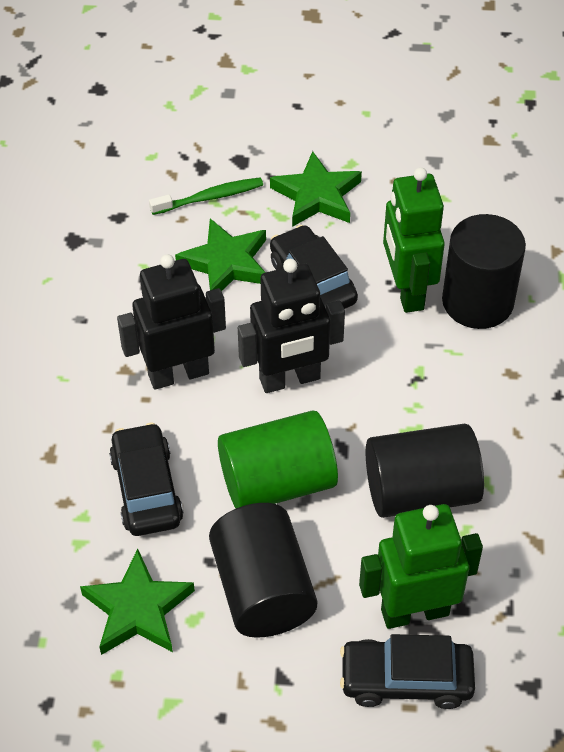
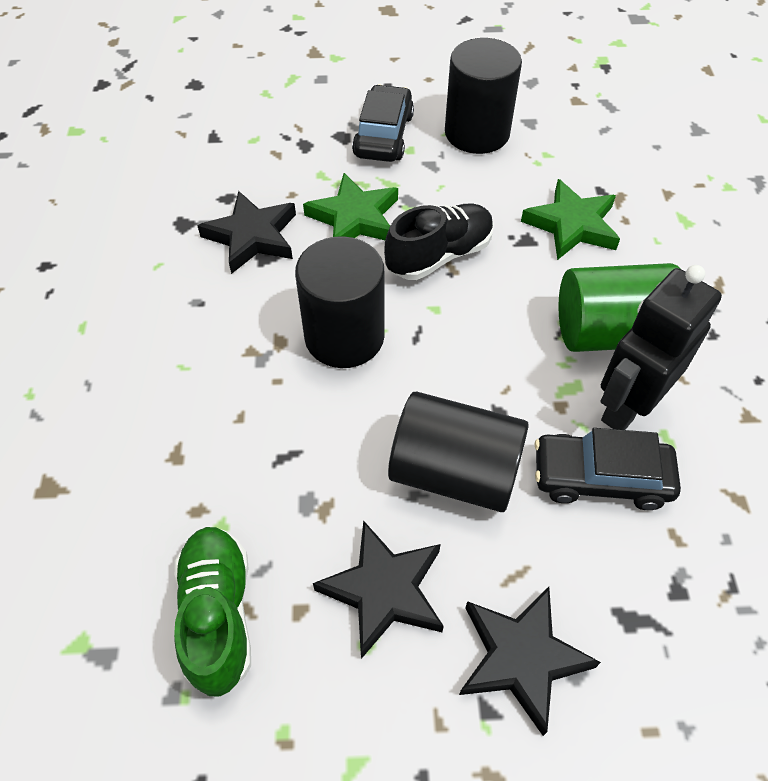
black car: [109,422,183,536] [270,225,358,309] [340,634,475,709] = 3 -> [352,85,414,162] [534,428,681,510] = 2
black robot: [117,254,226,390] [238,259,345,393] = 2 -> [601,265,722,430] = 1
black shoe: none = 0 -> [384,203,494,280] = 1
black star: none = 0 -> [197,191,296,274] [313,520,444,659] [459,587,601,736] = 3
green robot: [359,504,483,629] [383,167,445,313] = 2 -> none = 0
green shoe: none = 0 -> [174,527,251,697] = 1
green star: [80,549,195,655] [175,218,266,291] [270,151,362,227] = 3 -> [303,173,398,240] [521,179,620,260] = 2
green toothbrush: [149,178,263,215] = 1 -> none = 0

